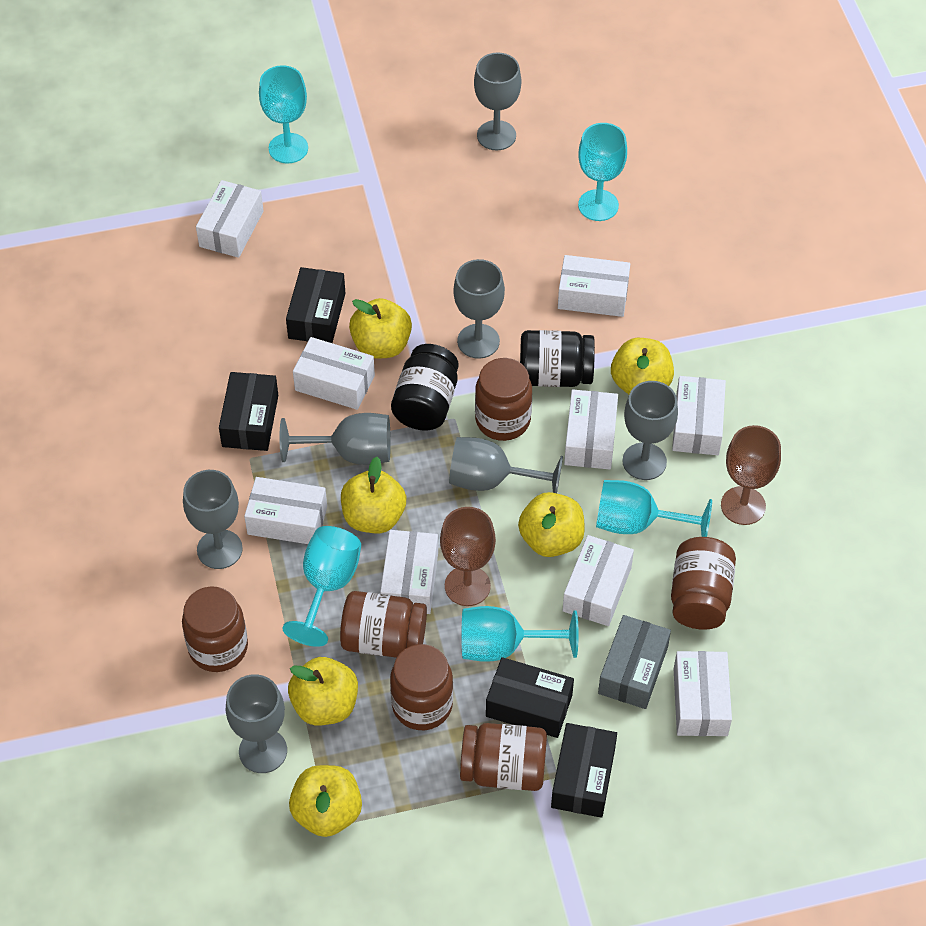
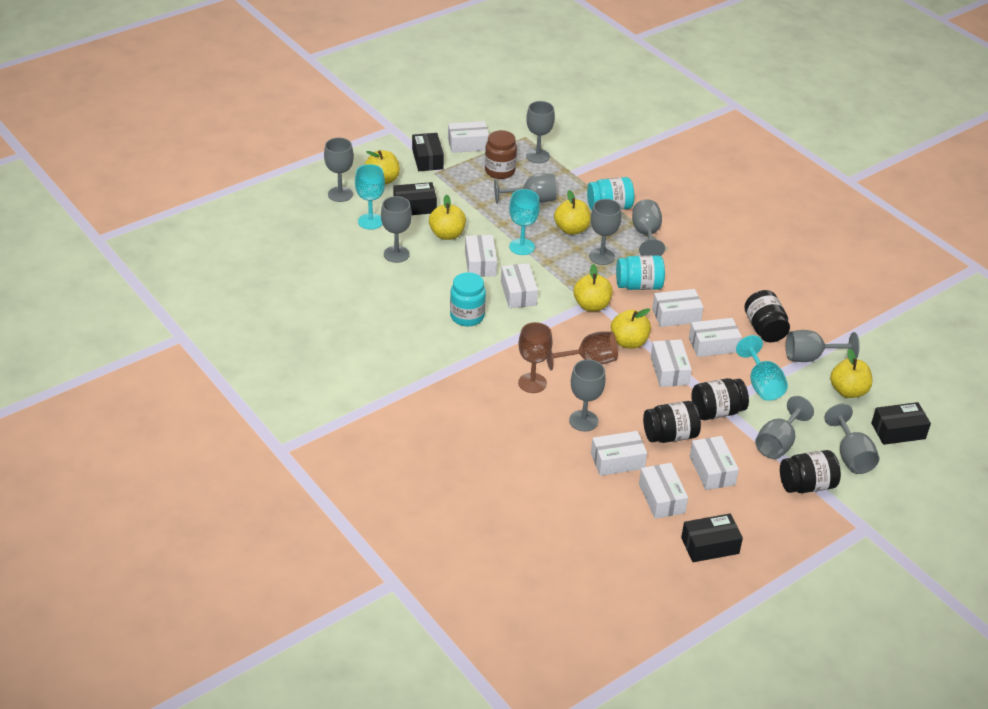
black jar: [391,344,459,431] [520,330,595,387] = 2 -> [643,401,701,443] [691,378,749,420] [744,290,790,342] [780,450,841,493] = 4
brown jar: [182,586,248,672] [340,591,427,658] [390,644,453,730] [460,723,547,791] [475,358,532,441] [671,537,736,630] = 6 -> [485,130,517,179] = 1
grey box: [598,615,671,709] = 1 -> none = 0
grey goblet: [183,470,243,569] [226,674,287,773] [279,413,391,465] [449,437,563,493] [453,259,505,359] [474,53,521,150] [622,381,678,480] = 7 -> [324,138,354,202] [381,196,412,263] [494,173,557,204] [526,101,555,163] [569,359,606,431] [589,199,622,265] [632,199,665,256] [755,396,814,459] [786,330,860,362] [824,404,879,474] = 10
turquoise goblet: [259,65,308,163] [282,526,361,647] [462,606,579,662] [578,123,627,221] [596,480,712,537] = 5 -> [355,164,385,230] [509,189,540,255] [736,335,788,401] = 3
turquoise jar: none = 0 -> [450,272,486,326] [587,177,634,210] [616,255,665,290] = 3

